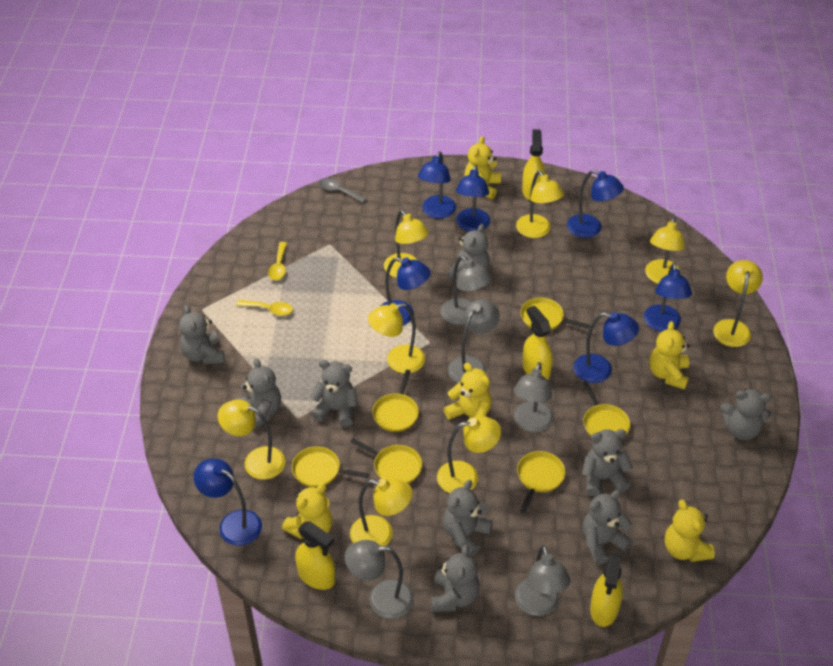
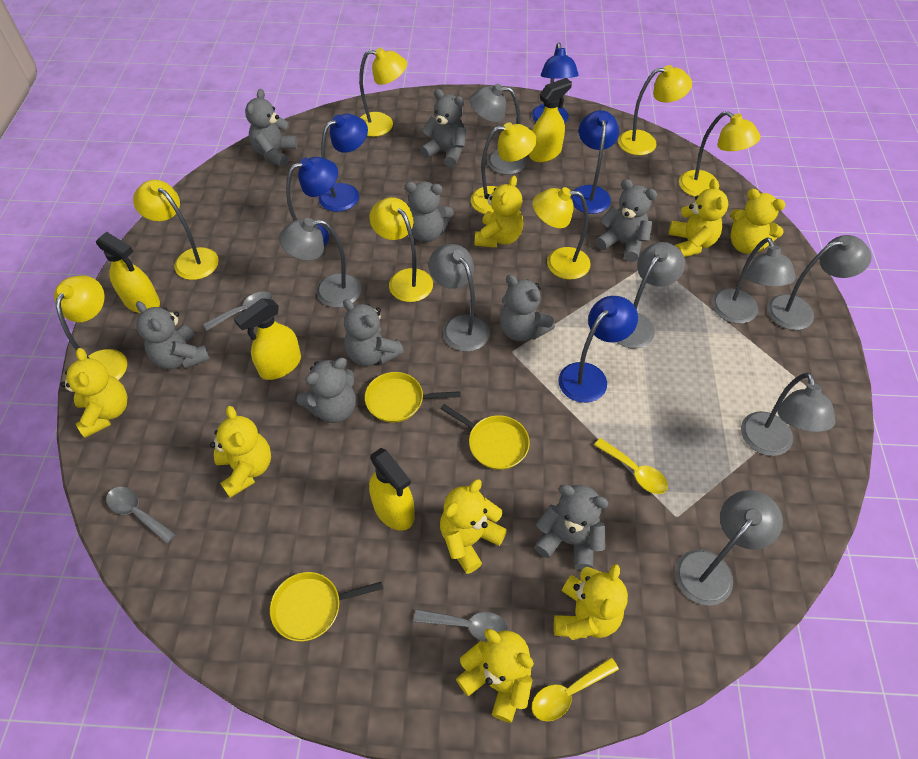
blue lamp: [193,459,262,546] [380,257,431,326] [418,151,456,219] [456,165,490,231] [567,170,624,238] [573,312,639,383] [644,263,692,332] = 7 -> [286,157,338,247] [319,114,368,212] [532,43,579,123] [558,296,638,403] [570,110,619,214] = 5
grey lamp: [345,540,414,619] [441,256,492,325] [448,299,500,383] [514,362,553,432] [515,545,570,616] = 5 -> [279,218,361,308] [429,244,490,352] [470,84,526,175] [616,242,685,348] [675,490,783,606] [712,237,796,324] [741,372,835,456] [767,235,872,330] = 8
grey spoon: [319,178,367,203] = 1 -> [106,487,176,544] [203,292,273,331] [414,609,508,642] = 3
yellow pan: [292,446,369,487] [351,438,422,483] [372,370,419,432] [517,451,565,513] [520,298,590,330] [583,381,630,439] = 6 -> [270,572,383,641] [365,372,460,423] [441,404,530,470] = 3
yellow teddy bear: [282,483,333,539] [444,363,492,430] [465,136,501,199] [649,321,690,390] [665,499,715,562] = 5 -> [60,348,128,438] [210,406,271,498] [440,479,507,574] [456,629,534,723] [475,176,523,248] [554,564,628,640] [669,179,728,257] [730,189,786,254] = 8

